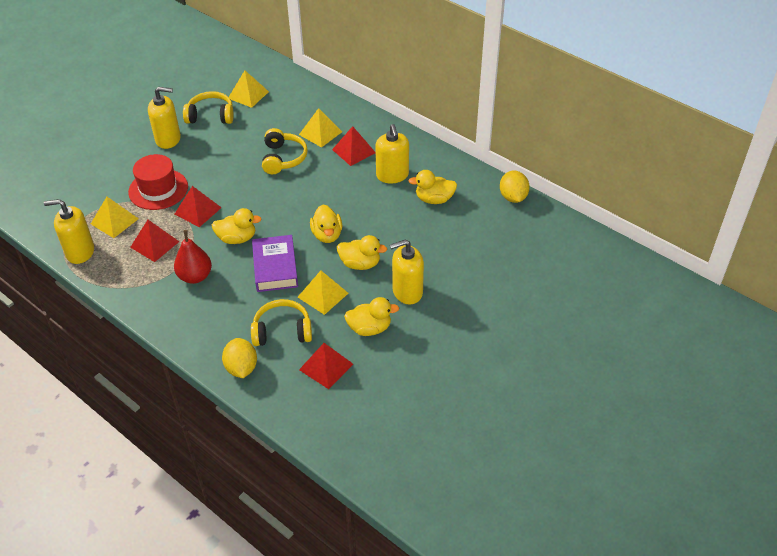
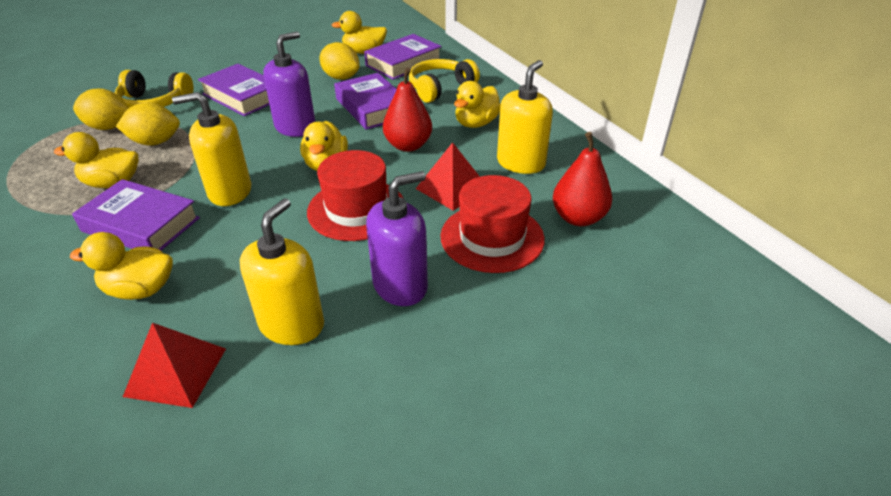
purple book: [252,235,298,292] = 1 -> [72,179,200,250] [198,64,270,116] [334,73,397,130] [364,34,442,80] = 4
purple soap dispenser: none = 0 -> [263,32,315,137] [366,171,428,306] = 2
red hat: [128,154,188,210] = 1 -> [307,150,404,241] [440,175,545,273] = 2
red pear: [174,230,212,284] = 1 -> [383,67,432,152] [553,132,612,226] = 2
red pyramid: [130,220,179,262] [174,186,222,227] [299,343,353,389] [332,126,376,166] = 4 -> [123,323,226,408] [416,142,480,211] = 2
yellow headphones: [183,91,233,124] [251,299,312,346] [262,128,308,174] = 3 -> [115,70,194,108] [409,59,480,103] = 2
yellow lemon: [222,338,257,378] [500,171,530,203] = 2 -> [73,88,129,130] [116,103,180,146] [319,42,360,80] = 3
yellow pyramid: [91,197,139,238] [229,71,269,108] [298,271,348,315] [299,108,342,148] = 4 -> none = 0
yellow soap dispenser: [44,199,94,264] [148,87,181,149] [375,124,409,183] [390,240,424,304] = 4 -> [172,92,251,206] [240,198,324,345] [497,60,553,174] = 3

